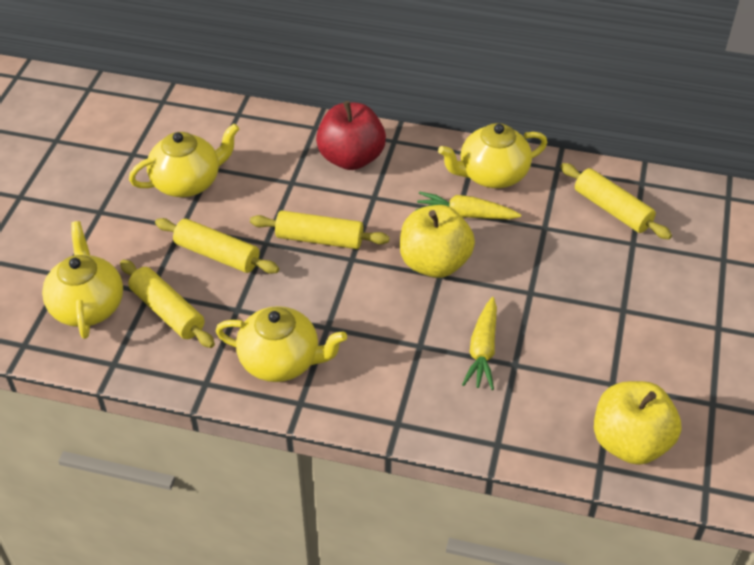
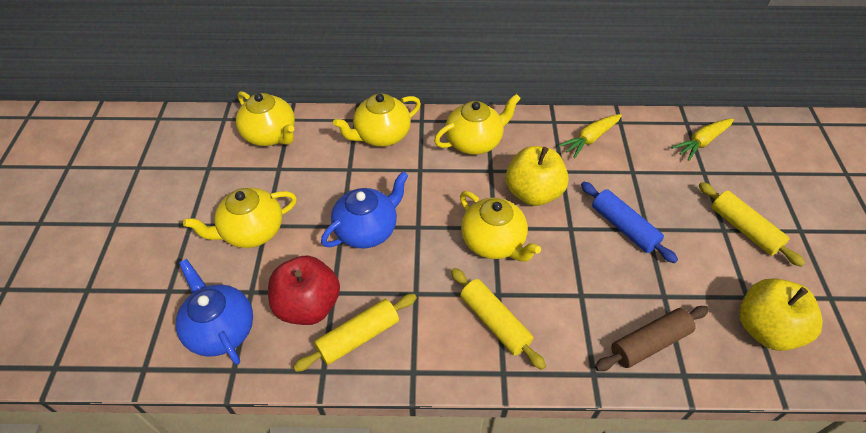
blue rolling pin: none = 0 -> [581,182,678,263] = 1
blue teapot: none = 0 -> [176,259,253,365] [321,171,409,249] = 2
brown rolling pin: none = 0 -> [595,306,709,371] = 1
yellow rolling pin: [120,260,215,348] [155,218,279,274] [250,211,390,249] [560,163,672,240] = 4 -> [293,294,417,372] [451,268,546,370] [699,182,805,267] = 3
yellow teapot: [42,221,123,339] [129,124,240,197] [216,306,347,382] [438,123,548,188] = 4 -> [183,188,297,248] [236,91,295,146] [333,93,421,147] [434,94,521,155] [460,191,541,262] = 5

